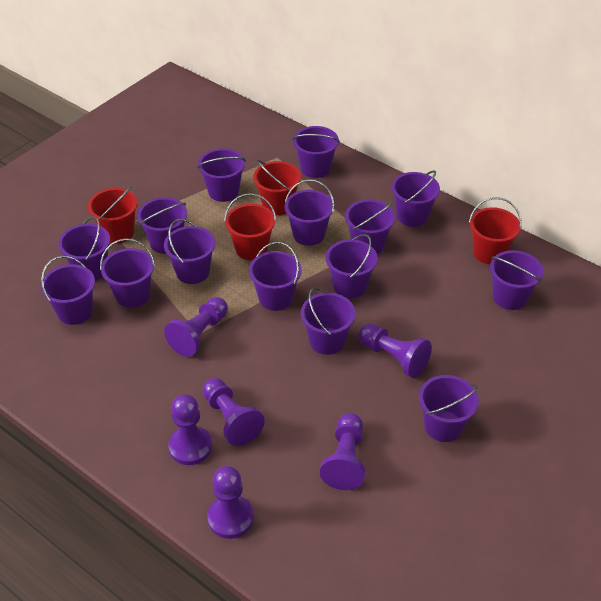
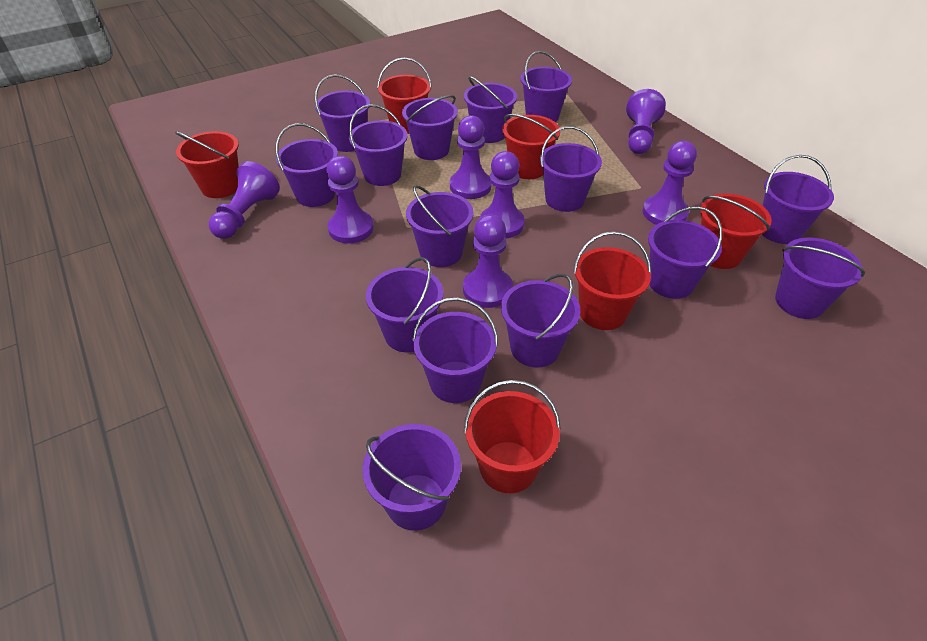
purple pawn: [164,297,228,357] [168,394,212,465] [203,378,265,446] [207,466,254,539] [320,413,365,490] [358,324,432,378] = 6 -> [209,161,280,239] [326,156,374,243] [450,115,491,199] [463,214,513,308] [480,151,525,238] [626,89,666,154] [643,141,697,225] = 7
red bucket: [88,186,138,244] [224,193,276,260] [253,160,301,215] [469,197,522,264] = 4 -> [175,131,239,198] [377,58,432,134] [464,380,561,493] [502,114,560,179] [573,232,651,330] [700,194,772,269] = 6

